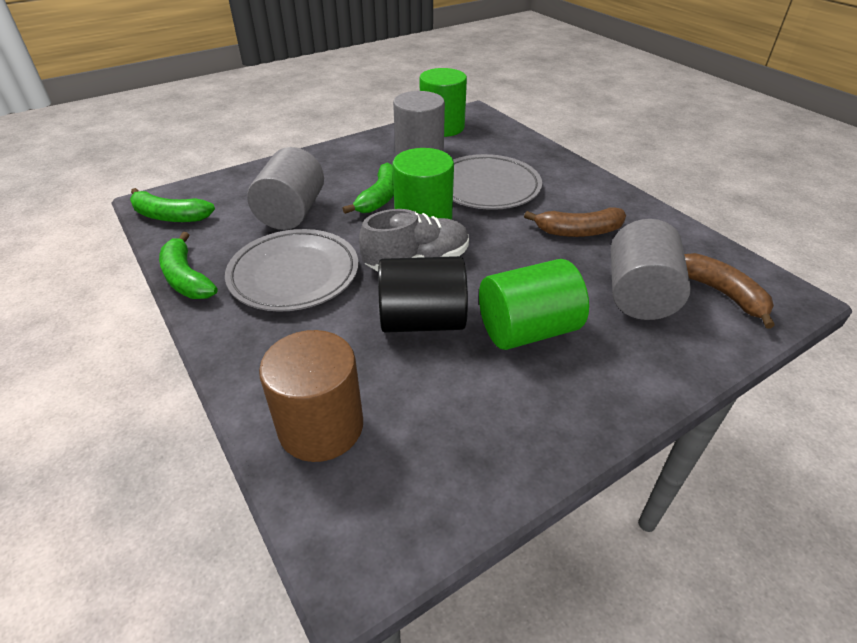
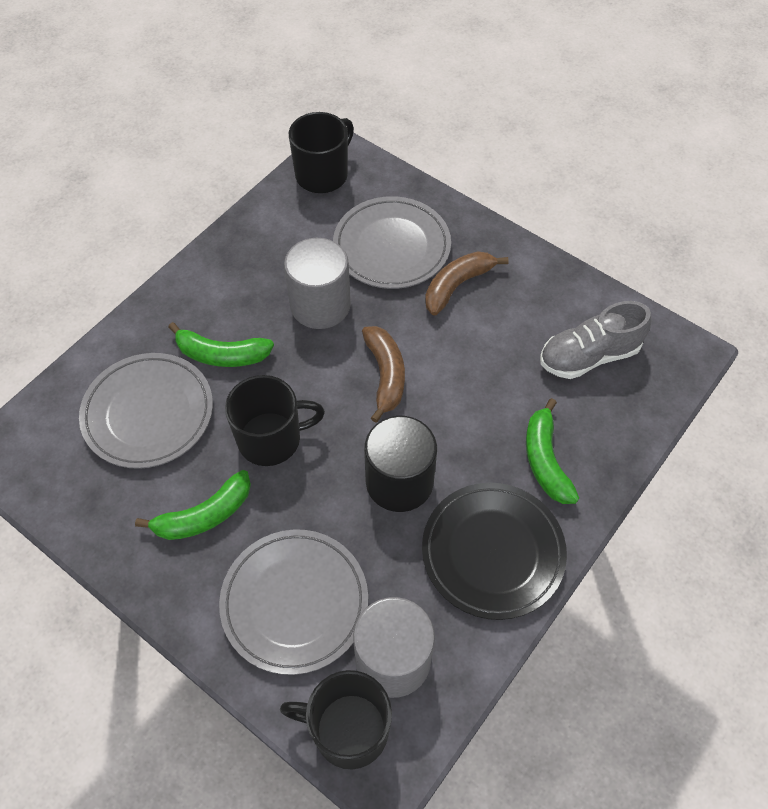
black mug: none = 0 -> [225,375,325,466] [280,670,392,769] [289,112,354,193] = 3
black plate: none = 0 -> [422,483,567,620] = 1
brown cylinder: [259,330,363,462] = 1 -> none = 0
green cylinder: [393,148,454,220] [420,68,467,137] [479,259,589,350] = 3 -> none = 0
grey cylinder: [247,147,324,230] [393,91,445,156] [611,219,691,320] = 3 -> [284,238,351,329] [353,597,435,698] = 2
grey plate: [225,229,359,312] [453,154,542,210] = 2 -> [79,353,213,469] [219,530,368,675] [333,196,451,289] = 3

